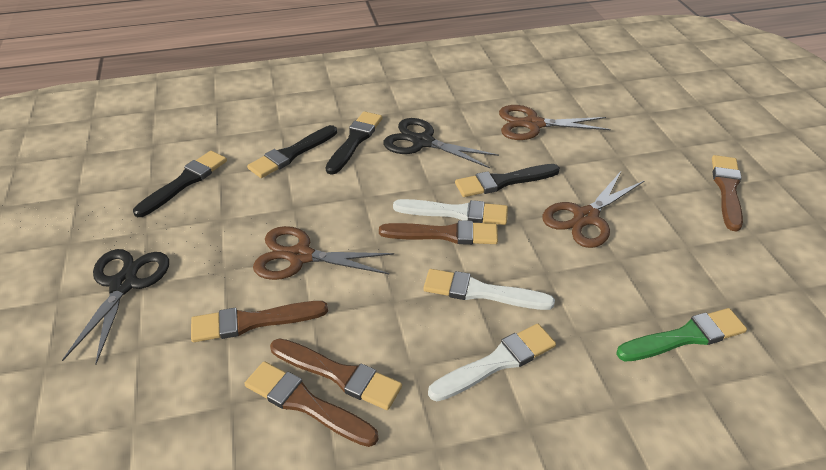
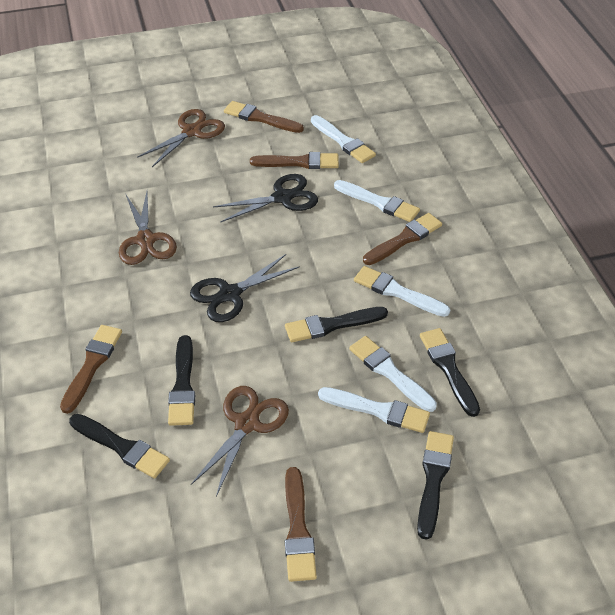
black brush: [133,151,227,217] [247,125,337,178] [326,111,382,175] [455,164,560,197] = 4 -> [69,414,170,479] [168,335,195,426] [285,307,388,342] [417,431,454,540] [420,328,480,417] = 5
green brush: [616,308,747,361] = 1 -> none = 0
white brush: [393,199,508,225] [423,269,555,310] [428,324,556,401] = 3 -> [311,115,376,163] [318,387,430,433] [334,180,420,222] [349,336,437,412] [354,266,450,317] = 5

